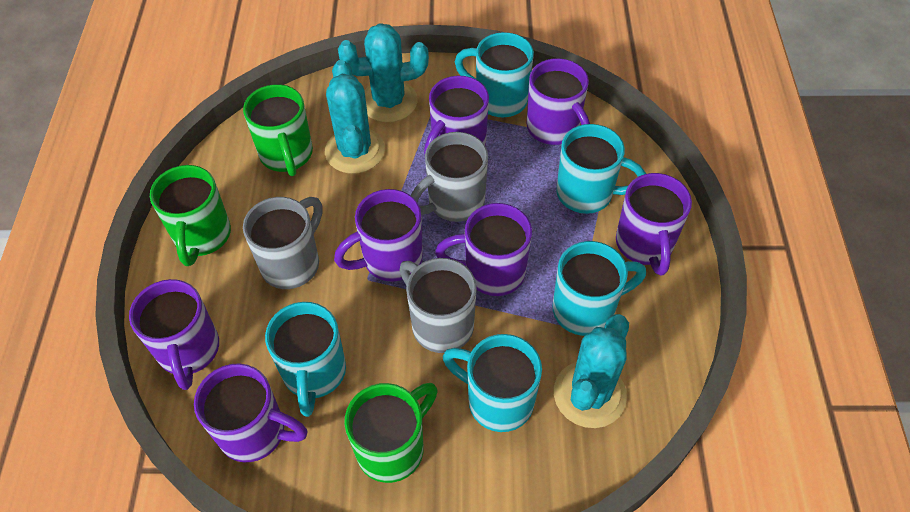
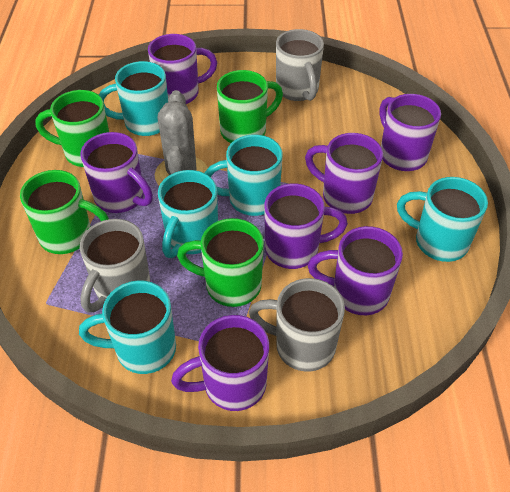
green mug: [150,165,231,266] [243,84,313,176] [344,383,438,483] = 3 -> [20,170,109,254] [35,90,109,167] [177,218,264,307] [217,70,283,143] = 4
grey cactus: none = 0 -> [155,90,208,186] = 1
turquoise cactus: [325,60,385,174] [338,23,429,122] [554,314,629,428] = 3 -> none = 0

